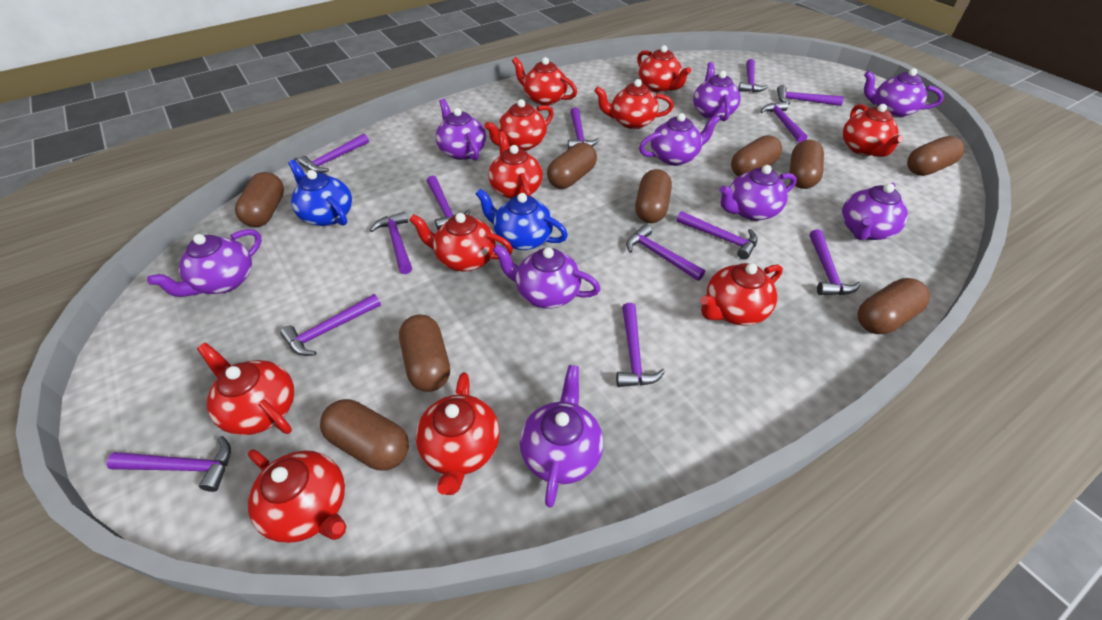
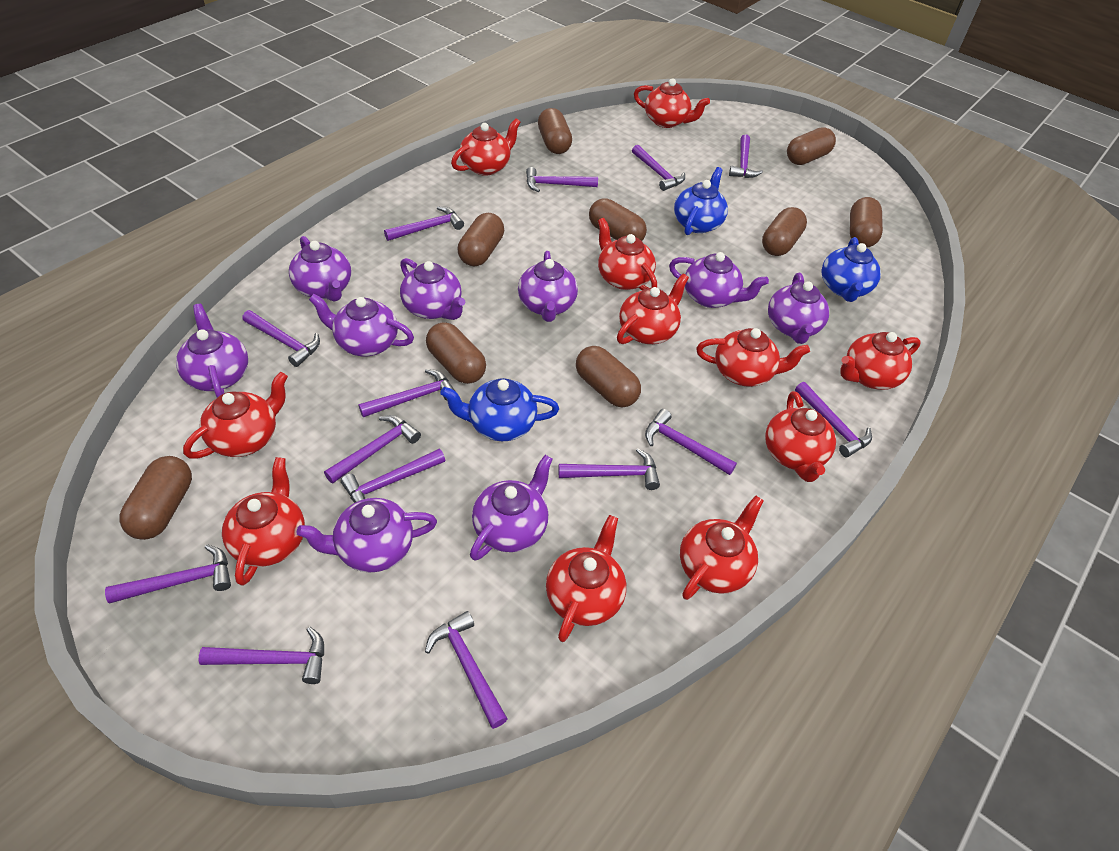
blue teapot: [288,160,352,226] [476,189,568,250] = 2 -> [440,378,559,441] [674,167,728,235] [822,237,881,302] = 3
purple hammer: [106,436,231,492] [280,294,381,356] [298,134,369,173] [370,211,412,274] [427,175,471,230] [568,107,600,149] [616,303,665,387] [626,224,705,281] [676,211,758,260] [738,59,768,92] [760,101,807,143] [777,85,844,106] [810,229,861,295] = 13 -> [105,544,231,603] [199,627,324,684] [242,310,320,367] [324,415,421,484] [341,449,445,503] [359,369,455,417] [384,206,464,241] [425,611,508,729] [526,167,598,192] [558,448,660,490] [632,145,685,191] [645,409,737,475] [729,134,763,178] [795,382,872,457] = 14

